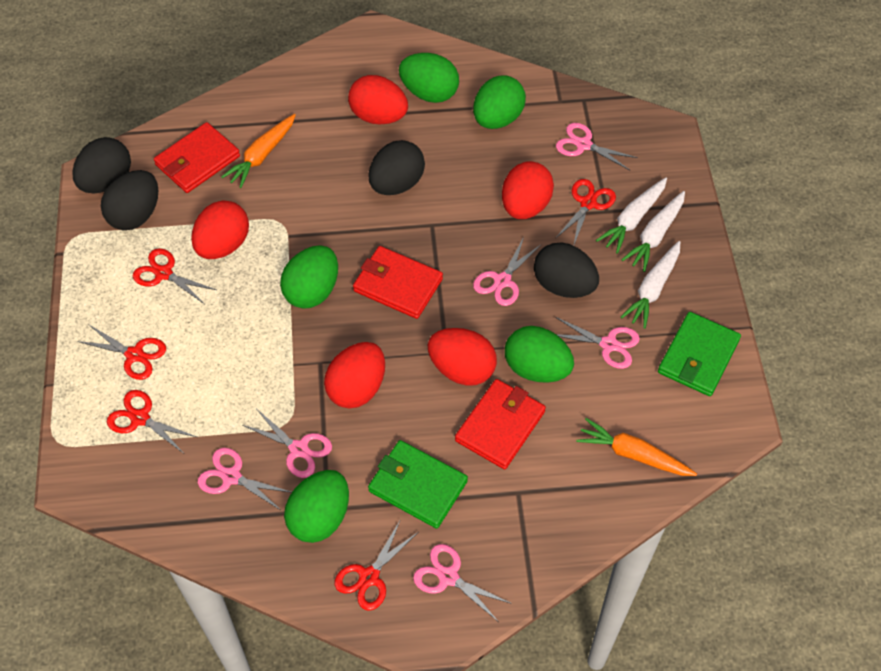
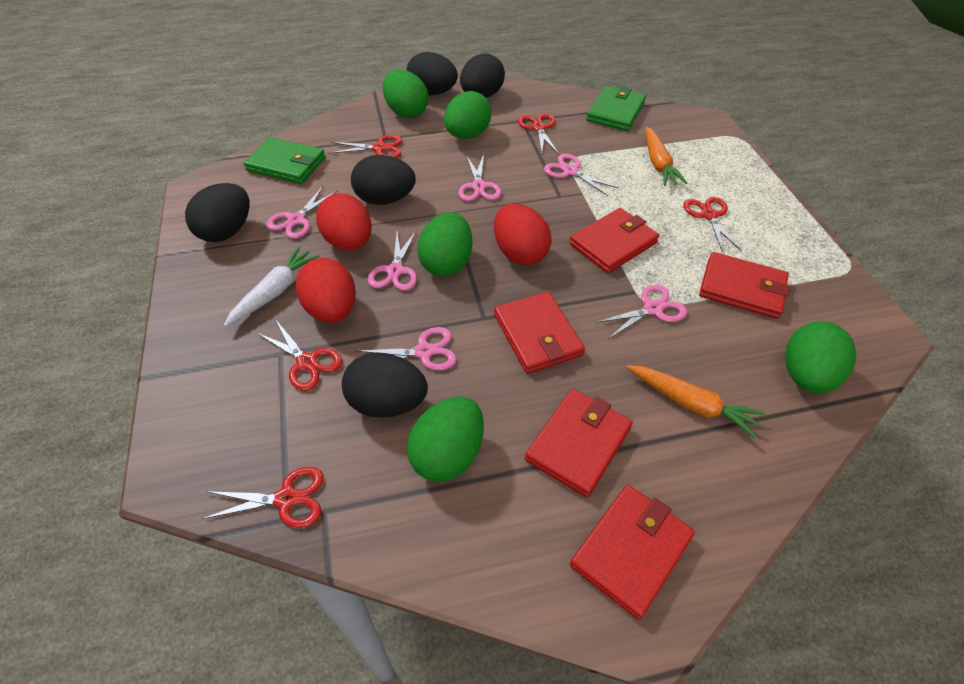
black egg: [72,137,131,193] [101,170,158,230] [369,140,425,195] [534,242,599,298] = 4 -> [185,183,250,242] [342,352,428,418] [351,155,416,205] [406,52,458,95] [460,54,505,97] = 5
red egg: [191,200,249,259] [324,342,385,408] [348,75,408,125] [428,328,497,386] [502,161,554,219] = 5 -> [296,258,356,323] [316,193,372,251] [494,204,552,265] = 3
red wallet: [154,122,240,193] [353,246,443,319] [455,379,546,469] = 3 -> [494,291,585,374] [525,389,633,497] [570,208,659,273] [570,485,695,619] [699,252,790,319] = 5
white carrot: [596,177,667,254] [621,241,680,329] [622,191,685,272] = 3 -> [224,246,320,327] = 1

